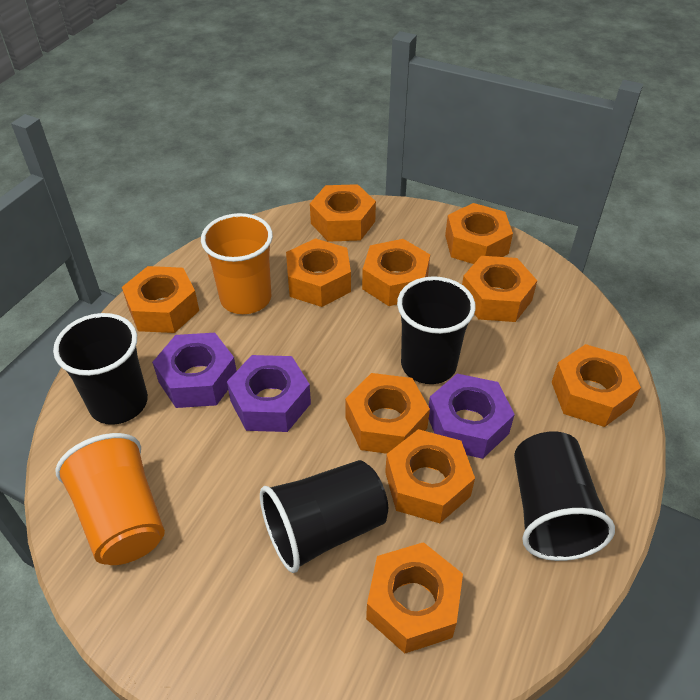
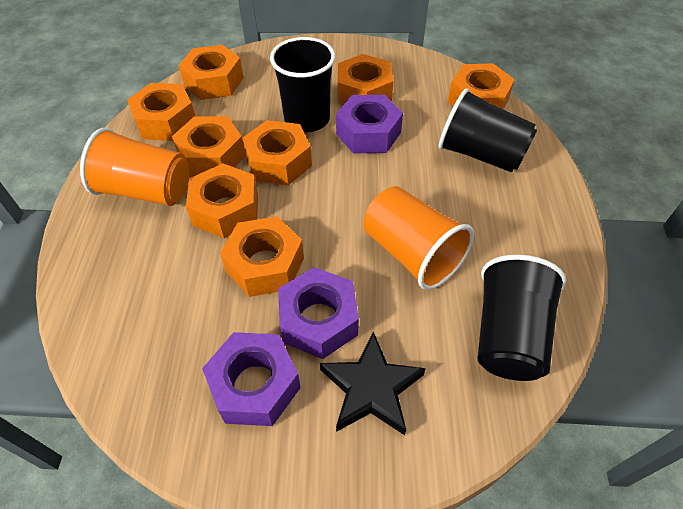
black cup: [53,313,148,425] [260,460,388,573] [397,276,476,384] [514,432,615,561] = 4 -> [270,37,335,132] [439,88,537,173] [478,255,566,381] = 3
black star: none = 0 -> [320,332,426,435] = 1
orange nut: [122,266,199,333] [286,238,351,307] [310,184,376,242] [345,373,430,454] [362,239,430,306] [366,542,463,653] [385,429,475,523] [445,203,513,264] [462,256,537,322] [552,344,641,427] = 10 -> [127,83,195,141] [172,116,246,177] [178,45,244,100] [186,164,258,238] [220,216,304,297] [242,120,312,185] [337,54,394,105] [448,63,515,109] = 8

